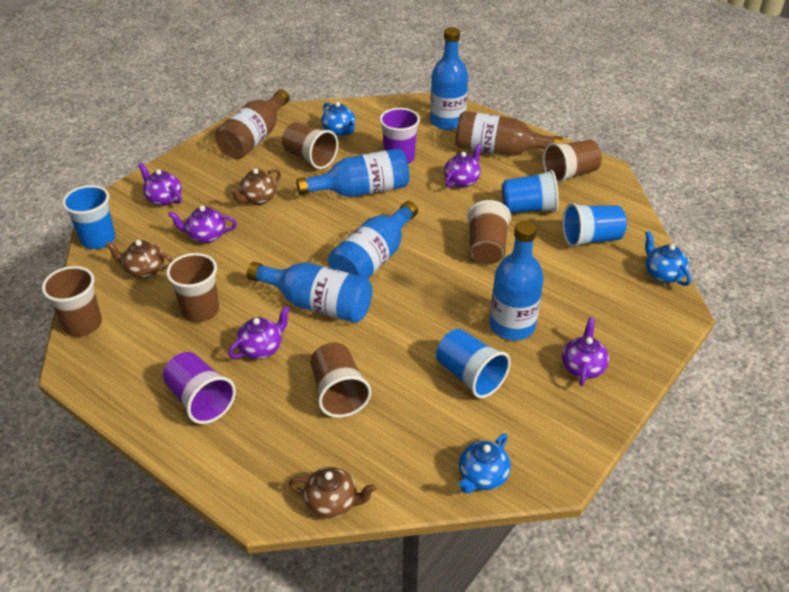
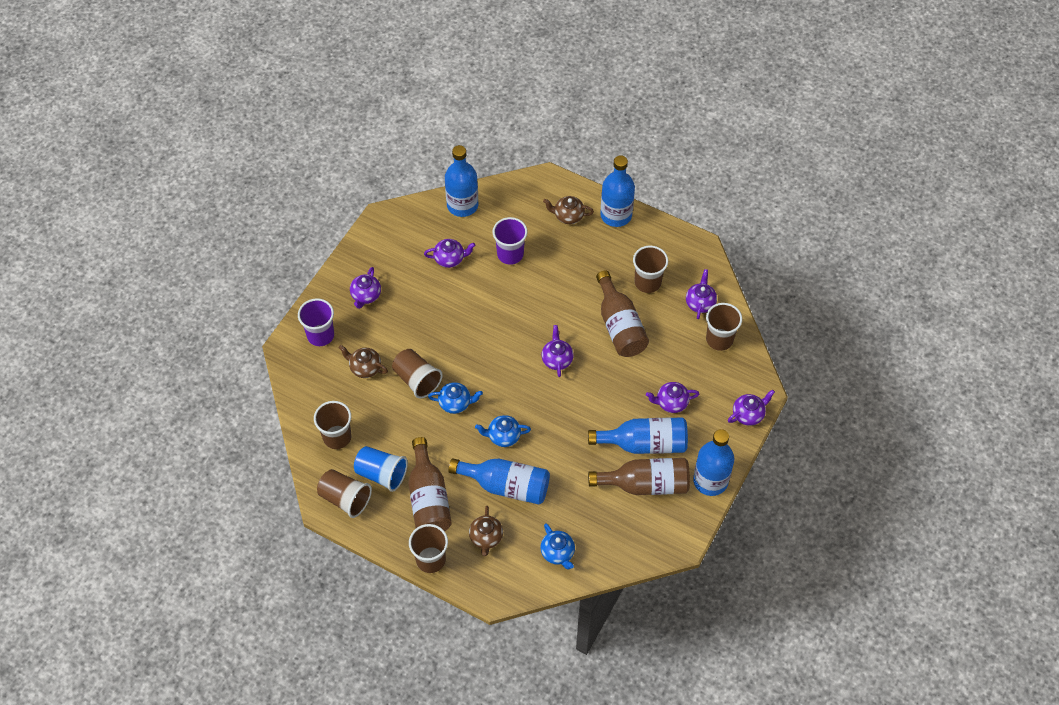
blue cup: [62,185,115,249] [436,329,511,398] [502,170,559,213] [562,203,627,247] = 4 -> [354,446,408,492] = 1
brown bottle: [215,89,290,159] [455,111,563,156] = 2 -> [408,437,452,531] [588,458,690,495] [596,271,649,357] = 3
purple teapot: [138,163,182,206] [168,206,237,243] [228,306,290,359] [444,144,482,188] [562,317,609,386] = 5 -> [350,267,381,309] [424,239,476,268] [541,325,574,377] [646,382,699,413] [686,269,717,319] [728,389,775,426] = 6

